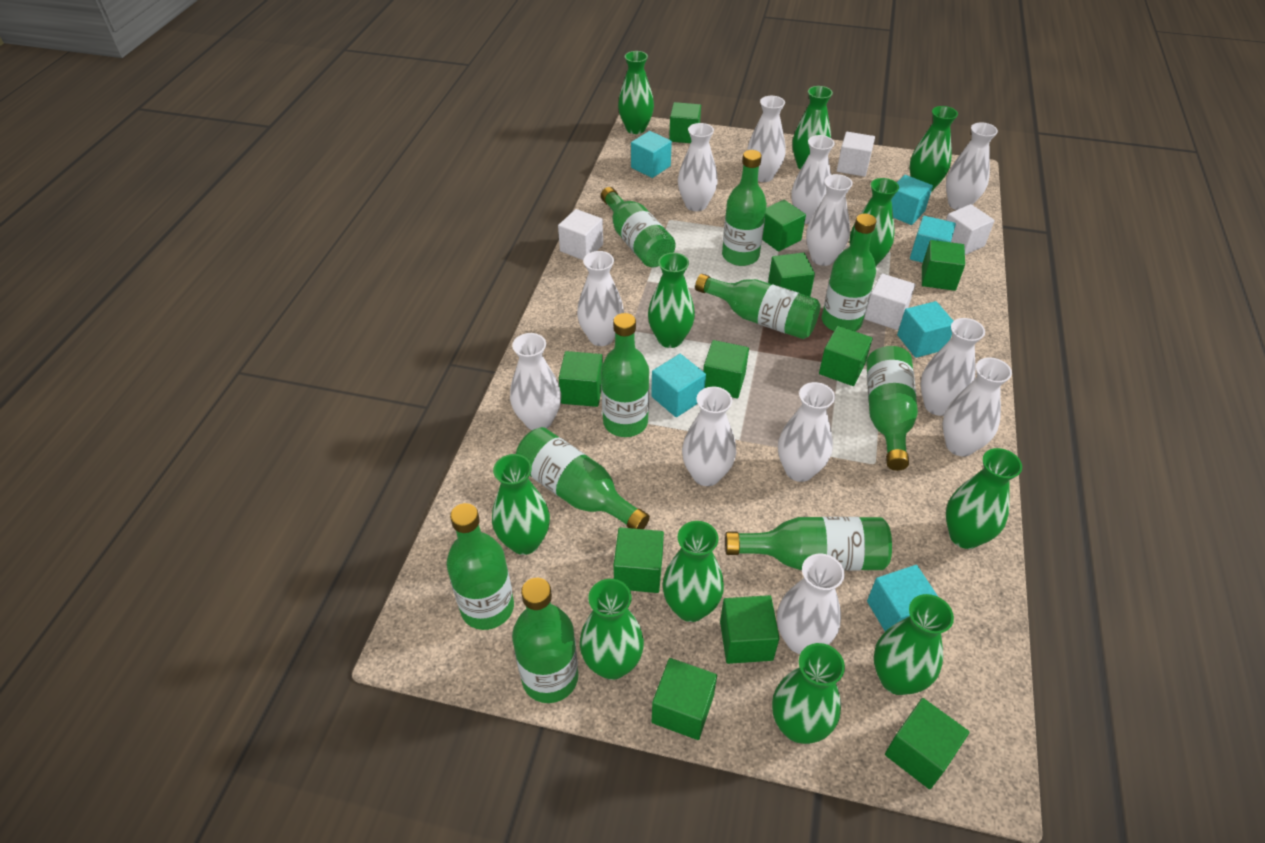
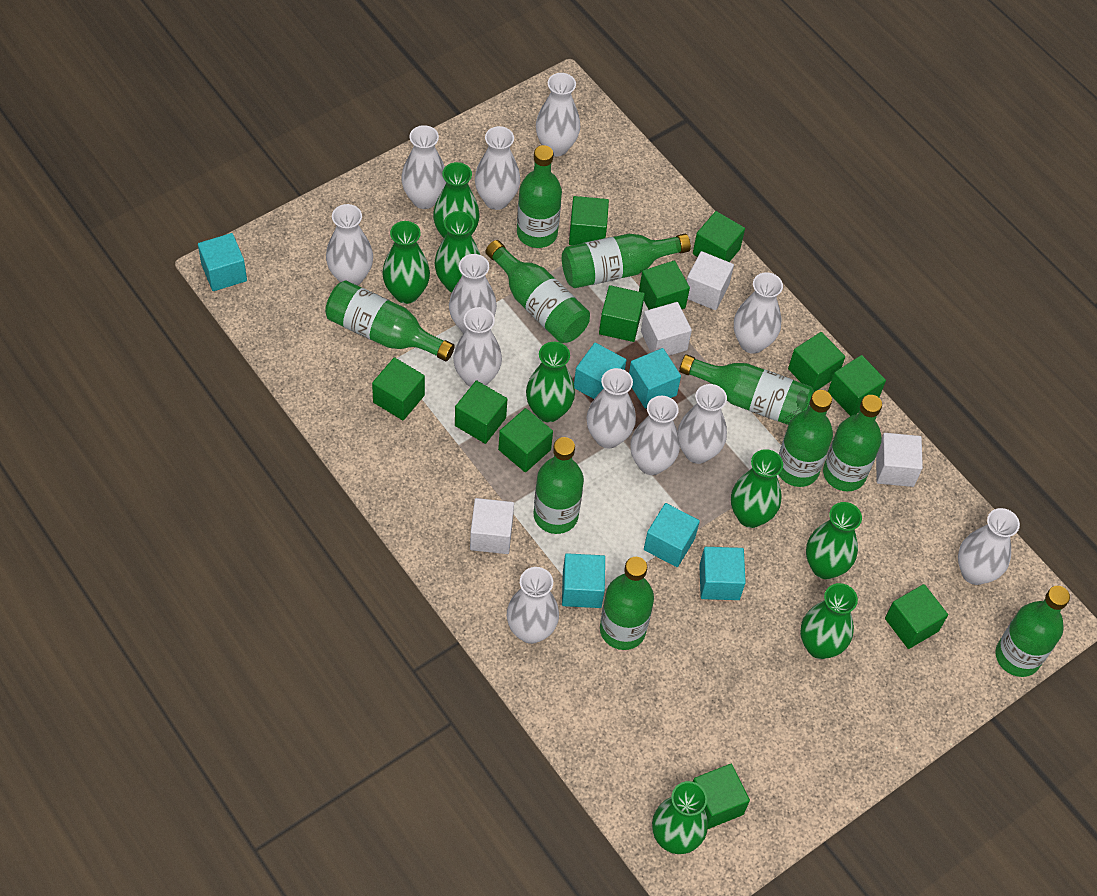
green vase: [492,454,550,555] [580,579,644,680] [618,51,654,134] [648,253,695,348] [662,521,724,622] [772,643,845,744] [792,86,833,170] [850,178,899,266] [874,594,954,695] [910,106,958,192] [946,448,1022,549] = 11 -> [382,221,430,304] [433,162,480,238] [434,211,480,293] [526,342,575,422] [652,781,708,854] [731,449,783,528] [800,583,858,659] [806,502,862,579] = 8

